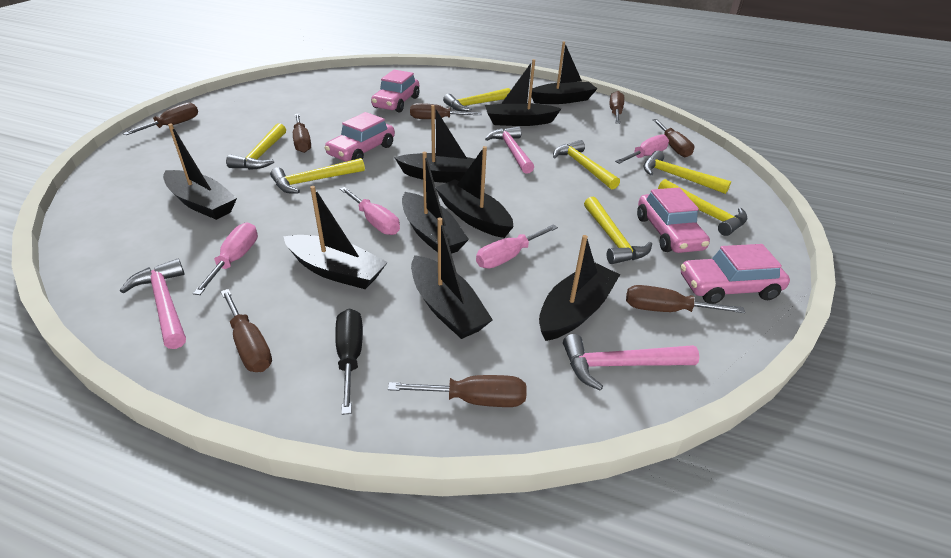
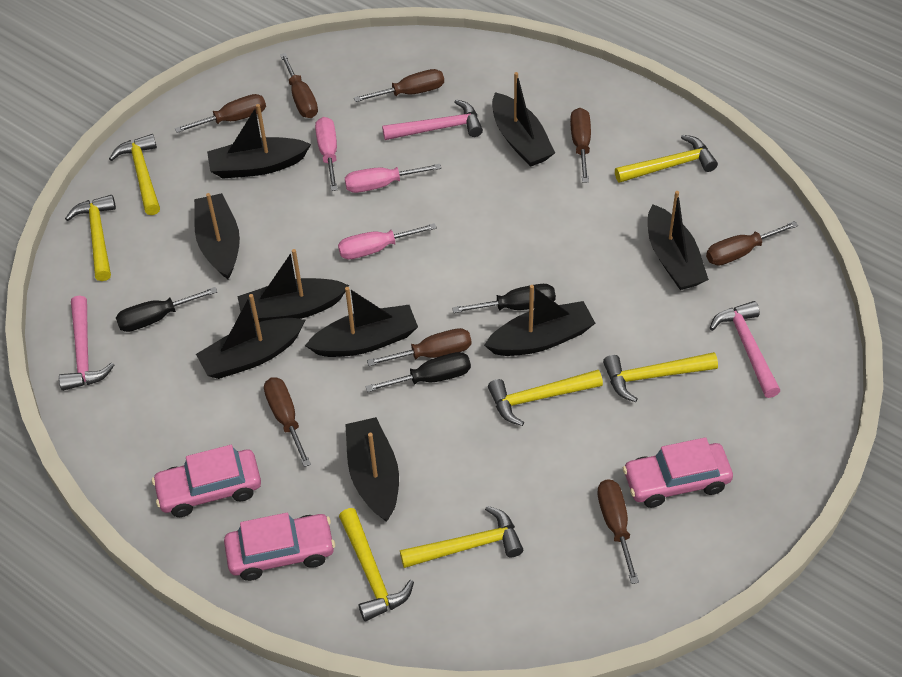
black screwdriver: [335,309,363,415] = 1 -> [116,287,217,332] [365,352,471,392] [452,284,556,313] = 3
pink car: [325,112,395,161] [371,70,419,112] [637,188,710,253] [681,244,790,304] = 4 -> [152,445,261,517] [224,513,335,581] [623,437,733,508] = 3
pink screwdriver: [193,223,258,295] [340,187,400,235] [476,224,558,268] [615,134,669,164] = 4 -> [315,117,338,191] [338,223,437,259] [345,164,441,193] = 3

